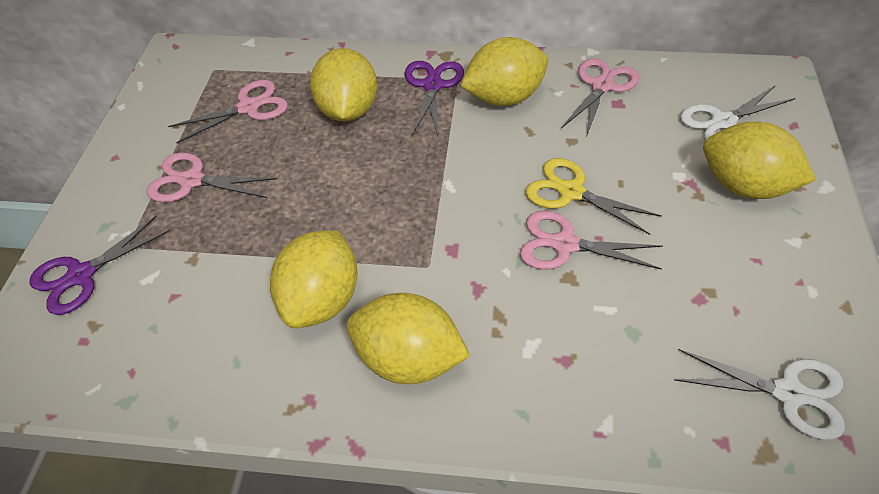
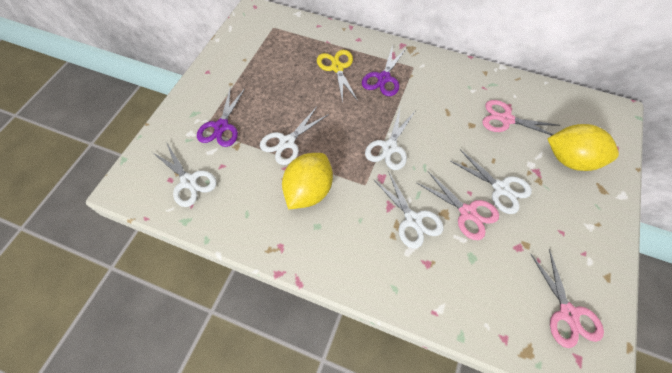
pink scissors: [147,152,277,202] [168,80,288,143] [520,211,663,270] [562,58,639,135] = 4 -> [417,171,499,240] [482,100,560,135] [530,249,604,348] = 3
white scissors: [674,349,845,440] [680,85,796,141] = 2 -> [152,142,217,207] [260,107,329,165] [365,108,415,170] [373,171,444,248] [450,149,532,214] = 5
yellow lemon: [270,230,357,328] [310,48,377,122] [347,293,470,384] [460,37,548,106] [703,122,816,199] = 5 -> [282,153,333,209] [547,124,619,171] = 2

